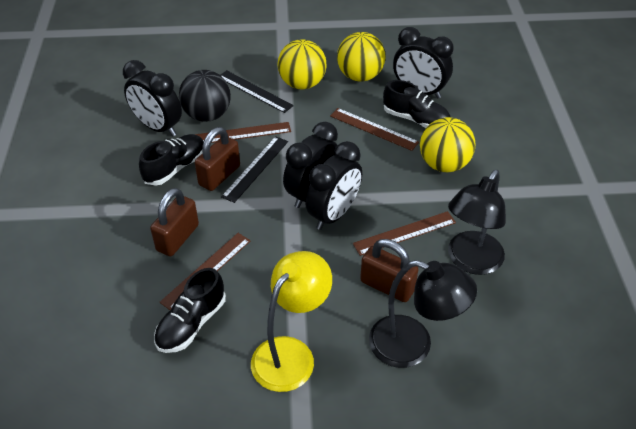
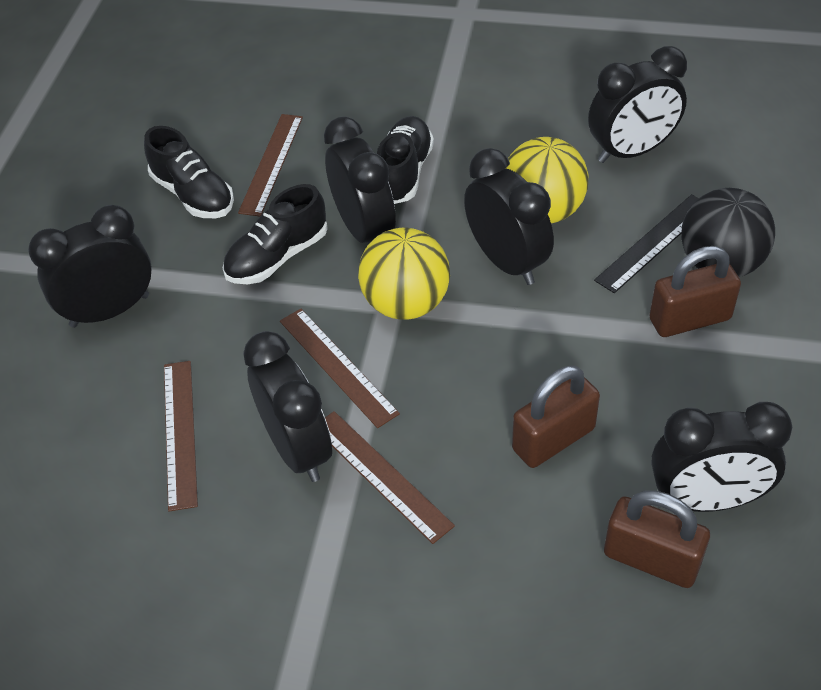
black clock: [123,60,182,136] [283,122,338,208] [305,141,362,230] [393,27,454,98] = 4 -> [28,205,152,328] [243,331,332,482] [324,117,396,243] [464,148,554,285] [588,46,687,163] [651,402,792,512] = 6
black lamp: [369,260,477,368] [448,170,506,275] = 2 -> none = 0
black ruler: [220,70,294,113] [221,136,288,203] = 2 -> [594,194,699,293] = 1
yellow ball: [278,39,327,89] [337,32,386,81] [420,117,475,172] = 3 -> [358,228,450,320] [506,137,588,223] = 2
yellow lamp: [251,251,332,392] = 1 -> none = 0

